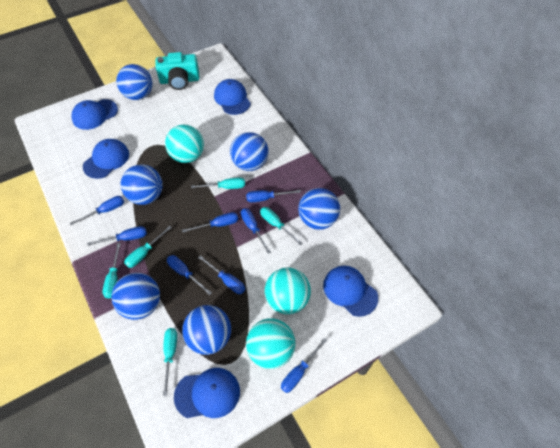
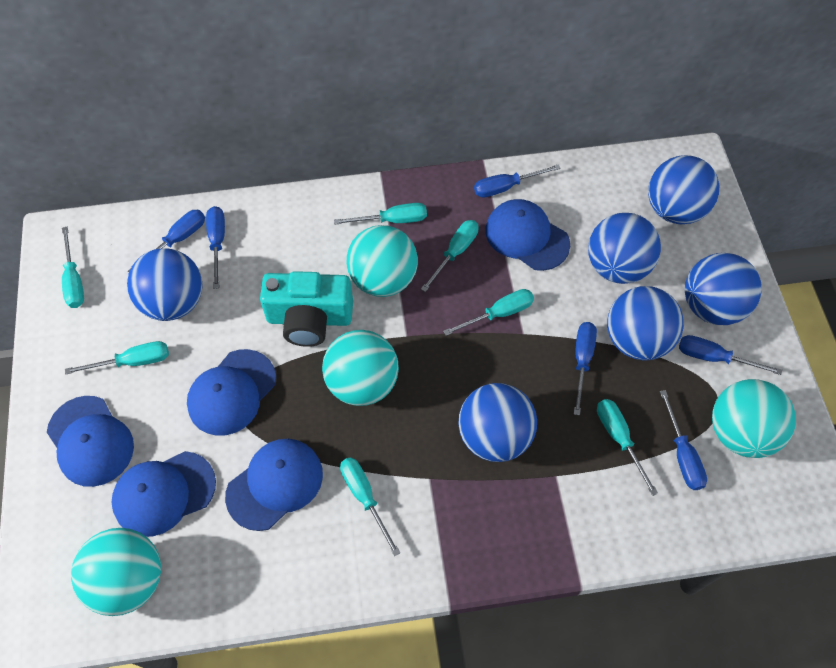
blue screwdriver: [70,196,124,225] [87,226,147,246] [167,255,212,295] [182,212,238,233] [198,255,245,294] [241,208,271,254] [246,190,301,202] [281,338,327,393] = 8 -> [128,210,205,272] [206,206,225,289] [474,164,561,198] [574,322,597,415] [660,390,707,490] [679,335,782,375] = 6
turquoise ball: [165,125,204,163] [246,318,295,369] [265,268,311,314] = 3 -> [71,528,161,616] [322,330,399,406] [346,225,418,297] [712,379,796,458] = 4
turquoise screwdriver: [103,243,121,298] [124,226,172,268] [163,328,177,396] [191,177,245,189] [260,207,303,246] = 5 -> [62,227,84,308] [65,341,169,375] [334,203,427,225] [340,457,400,556] [421,220,479,292] [443,289,534,336] [597,399,658,496] = 7

